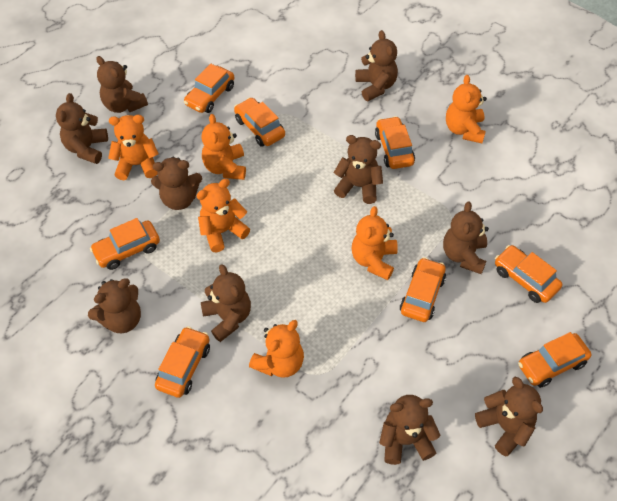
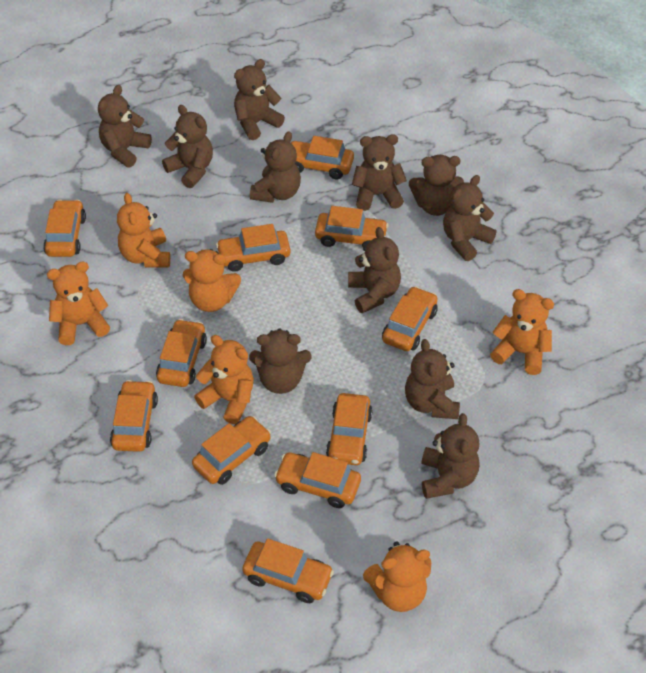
brown teddy bear: [56,93,108,164] [88,278,141,333] [96,56,148,113] [151,157,202,210] [201,264,251,342] [334,135,383,204] [355,30,398,101] [379,395,440,465] [443,202,489,274] [475,377,543,456] = 10 -> [98,85,152,167] [162,105,213,188] [234,59,285,140] [249,328,312,394] [250,131,301,203] [348,227,401,313] [352,134,407,211] [405,339,460,419] [409,155,464,216] [421,413,480,499] [443,175,496,261] = 11
orange car: [90,218,160,270] [155,326,210,398] [184,63,234,113] [234,97,285,147] [375,116,415,169] [400,257,446,322] [495,245,562,303] [518,332,592,388] = 8 -> [43,200,86,257] [110,380,158,452] [156,319,207,387] [192,416,271,485] [216,224,290,272] [242,538,334,603] [274,452,361,508] [291,136,354,179] [315,206,388,248] [326,393,373,465] [382,286,438,351] = 11

